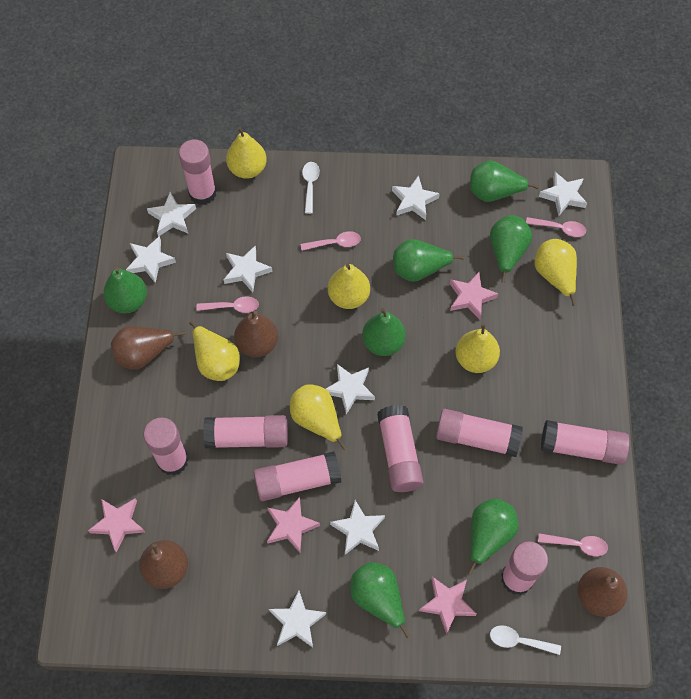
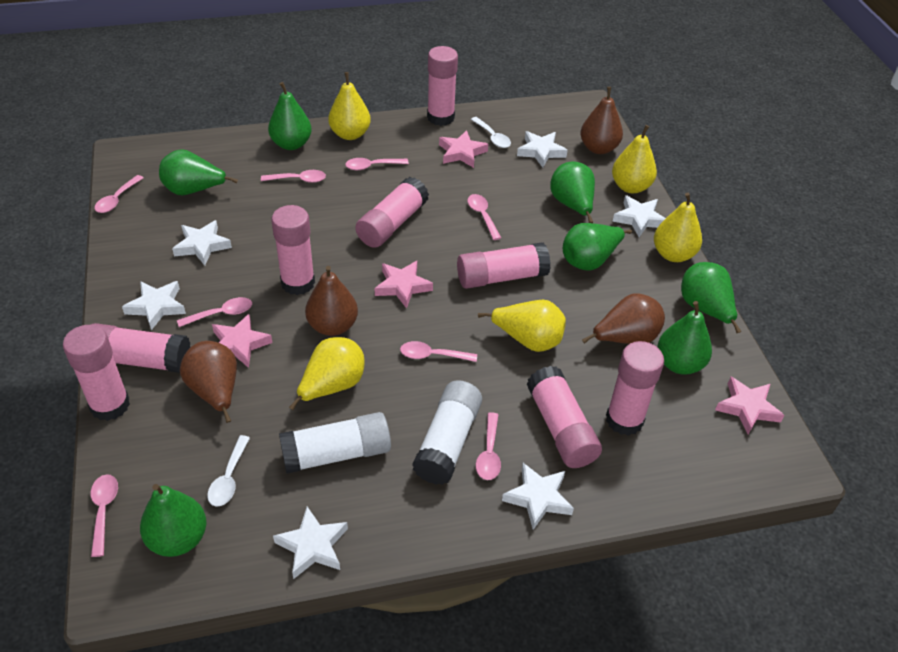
pink spoon: [197,296,259,313] [300,231,361,251] [526,217,586,237] [538,533,608,556] = 4 -> [91,474,118,557] [94,175,143,213] [177,297,252,327] [261,170,326,183] [345,158,409,170] [400,341,477,362] [467,194,501,240] [476,412,501,480] = 8
white glue stick: none = 0 -> [279,412,391,474] [412,380,482,485] = 2
white star: [126,236,176,283] [147,192,196,237] [224,246,272,293] [269,591,326,648] [326,364,375,415] [330,500,385,555] [392,175,440,220] [539,172,587,217] = 8 -> [122,281,186,330] [172,220,232,266] [273,507,348,579] [502,463,574,530] [517,131,568,168] [612,195,666,237] = 6
yellow pear: [189,321,240,381] [226,127,267,179] [290,385,347,450] [328,263,370,309] [456,323,500,373] [534,239,577,306] = 6 -> [289,337,365,410] [328,72,371,140] [478,300,566,352] [612,125,657,193] [654,193,702,262] = 5

